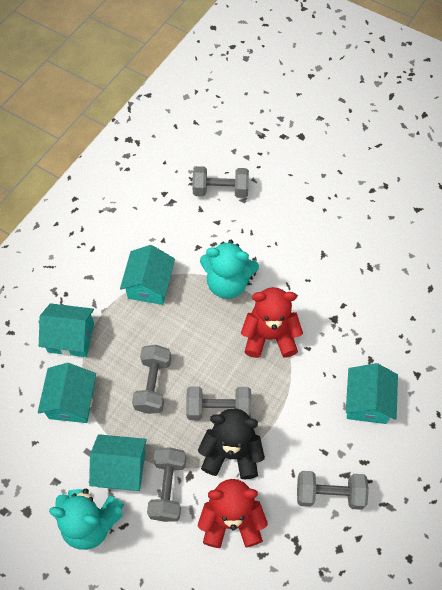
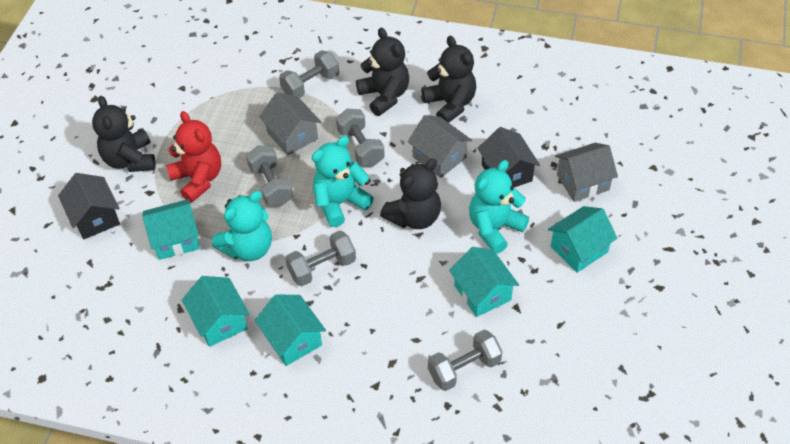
black house: none = 0 -> [58,173,120,240] [478,127,540,187] = 2
black teddy bear: [198,408,265,479] = 1 -> [92,96,156,172] [356,28,409,116] [380,159,441,229] [421,36,476,123] = 4
grey house: none = 0 -> [259,92,321,155] [408,115,472,178] [555,143,618,202] = 3
red teddy bear: [198,479,268,548] [241,287,303,358] = 2 -> [166,111,221,203] = 1
turquoise teddy bear: [49,489,124,550] [200,240,259,299] = 2 -> [212,191,272,261] [312,136,374,227] [469,160,529,254] = 3

